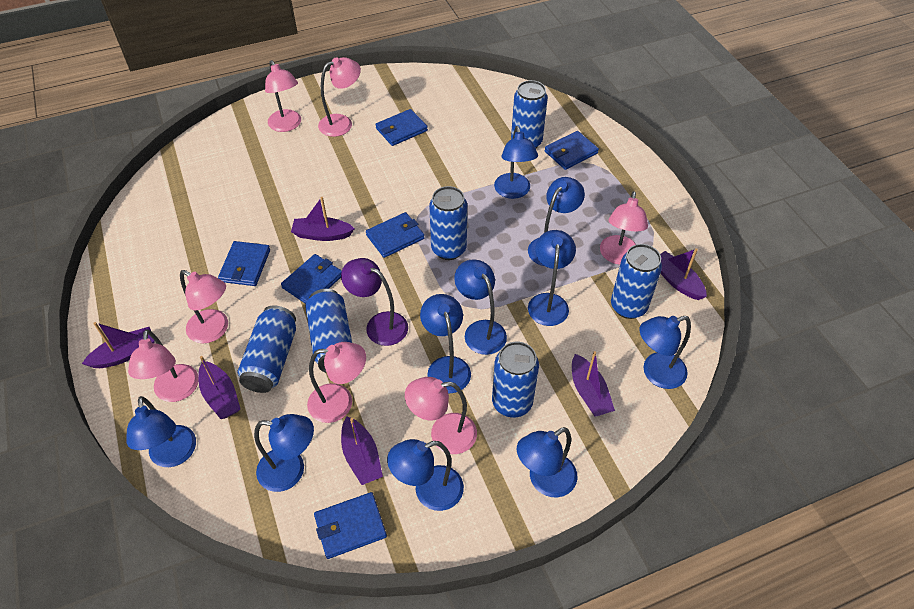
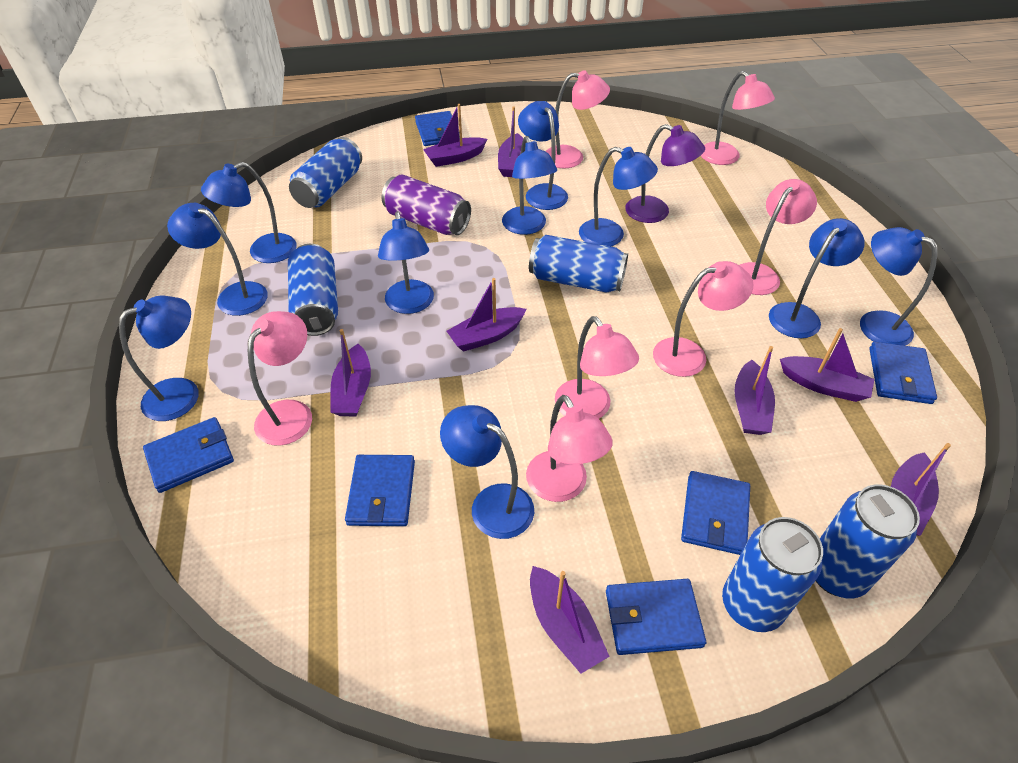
blue can: [237,305,296,393] [305,289,352,373] [429,186,467,260] [492,342,539,417] [511,80,548,148] [611,244,662,319] = 6 -> [288,244,338,336] [289,137,362,208] [529,235,628,293] [722,517,823,632] [816,484,920,598] = 5
purple boat: [82,322,155,368] [199,356,240,419] [291,197,355,241] [341,416,383,485] [572,351,615,417] [660,248,707,300] = 6 -> [330,329,371,416] [423,104,487,167] [447,278,526,352] [498,106,523,177] [530,566,610,674] [734,346,775,435] [780,328,874,402] [891,443,951,536] = 8
purple can: none = 0 -> [382,174,471,235] = 1

